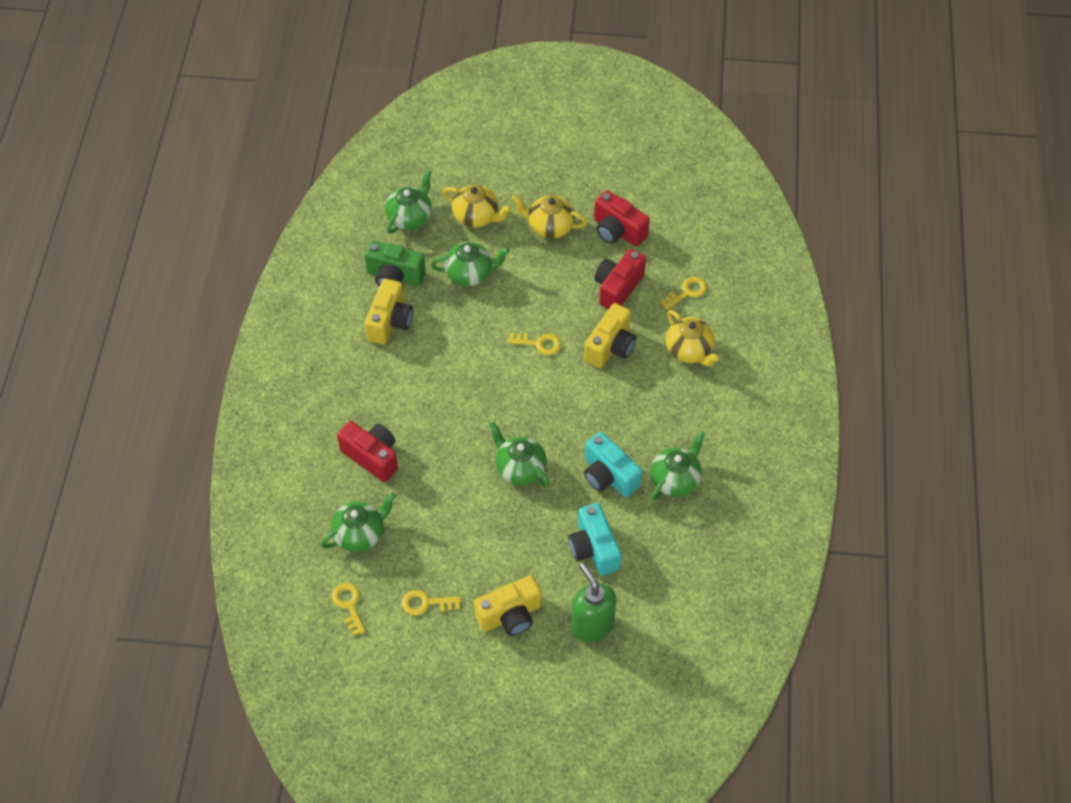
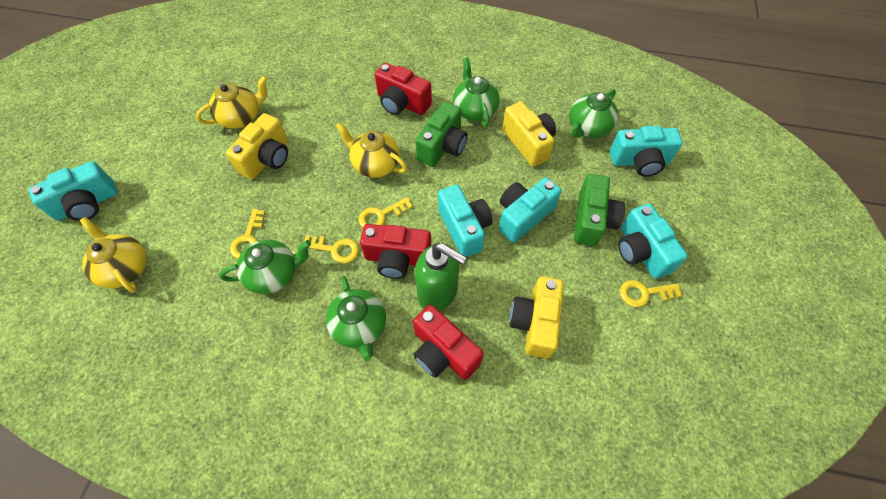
green camera: [364,241,426,287] = 1 -> [415,102,468,167] [574,174,625,246] = 2
green teapot: [321,493,396,552] [385,170,432,234] [431,242,510,286] [489,422,550,487] [650,431,705,500] = 5 -> [219,240,311,294] [326,276,386,362] [453,57,500,127] [569,89,618,138] = 4
turquoise camera: [568,503,622,576] [584,432,642,497] = 2 -> [29,161,118,221] [438,184,493,257] [499,177,561,243] [610,126,683,177] [618,204,688,279] = 5

